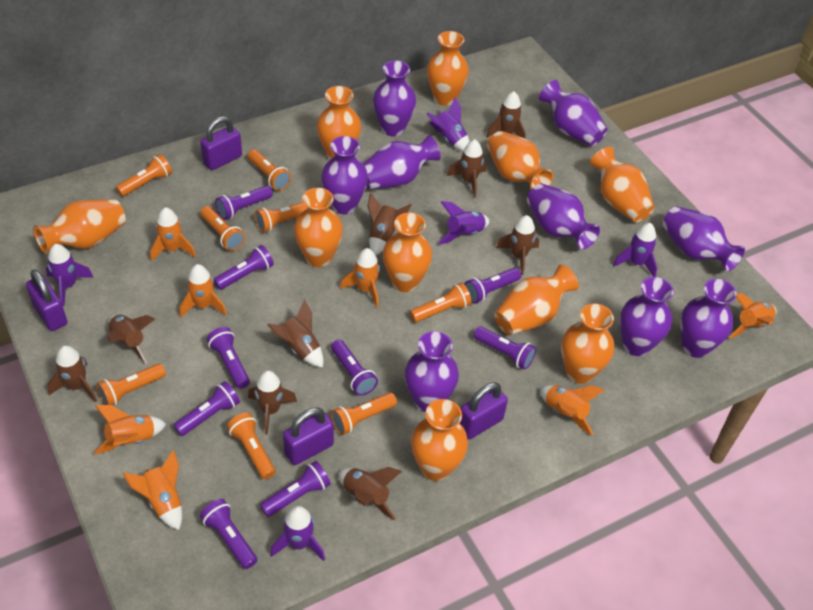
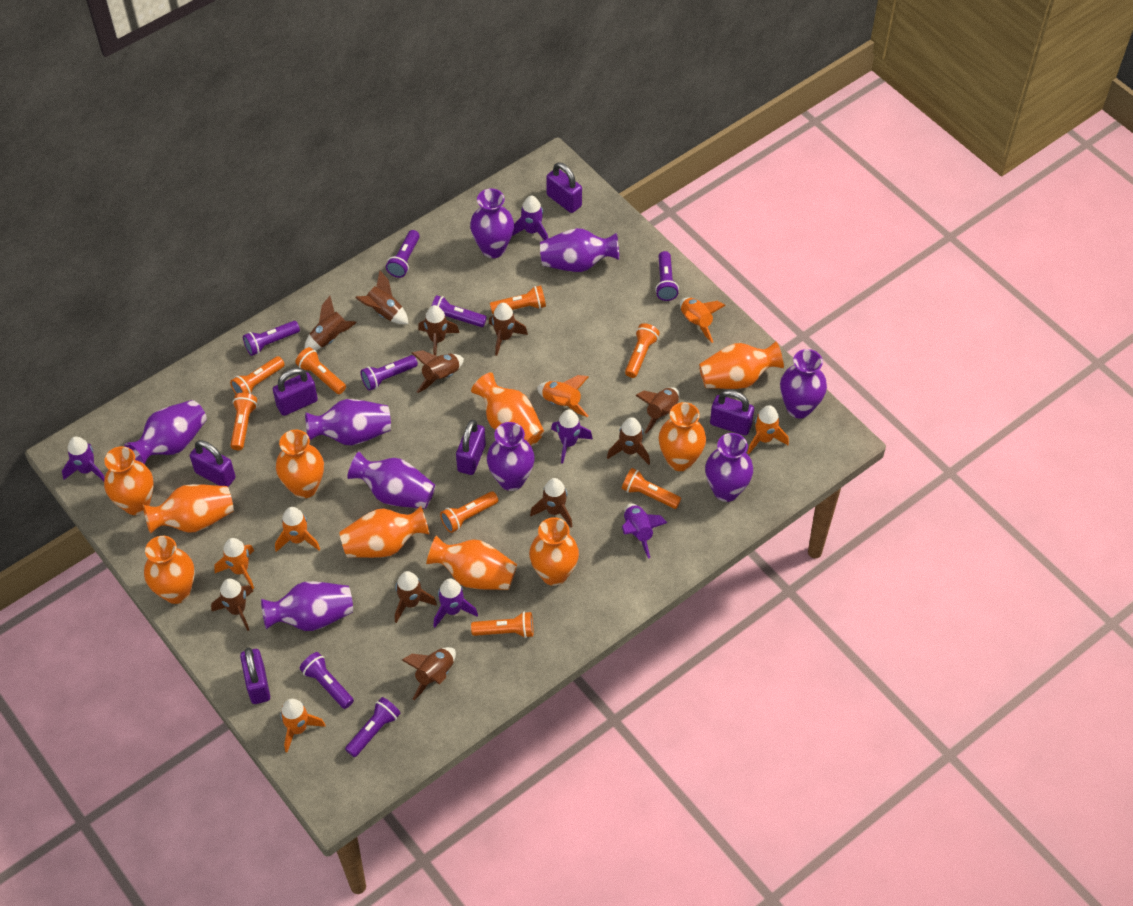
brown rocket: [47,345,97,402] [107,315,155,364] [248,370,297,435] [267,300,324,368] [339,467,402,520] [368,193,412,256] [447,139,486,197] [486,91,526,138] [496,215,539,275] = 9 -> [211,579,253,631] [304,296,357,350] [355,271,409,324] [395,571,437,623] [402,647,456,700] [412,350,464,393] [418,305,460,355] [489,303,528,356] [530,478,573,527] [607,417,650,465] [635,388,680,434] = 11
orange rocket: [94,405,166,455] [123,450,182,530] [150,207,196,262] [179,264,227,318] [340,248,380,308] [540,385,605,435] [729,294,777,339] = 7 -> [214,538,254,589] [275,507,320,552] [280,699,325,752] [537,375,589,417] [680,298,726,343] [747,405,789,454] = 6
purple flashlight: [174,381,240,436] [200,499,257,569] [207,327,250,389] [214,245,274,290] [215,186,273,220] [260,461,330,517] [331,340,378,396] [464,268,521,304] [474,326,536,370] = 9 -> [243,321,300,356] [300,652,354,709] [345,697,401,757] [361,355,418,391] [386,230,420,278] [432,295,487,327] [655,251,679,301] = 7
purple padlock: [26,269,67,331] [200,116,242,170] [283,407,334,465] [460,382,508,439] = 4 -> [190,440,236,487] [240,647,270,704] [273,368,318,416] [456,420,486,475] [546,162,582,213] [710,390,754,435] = 6

